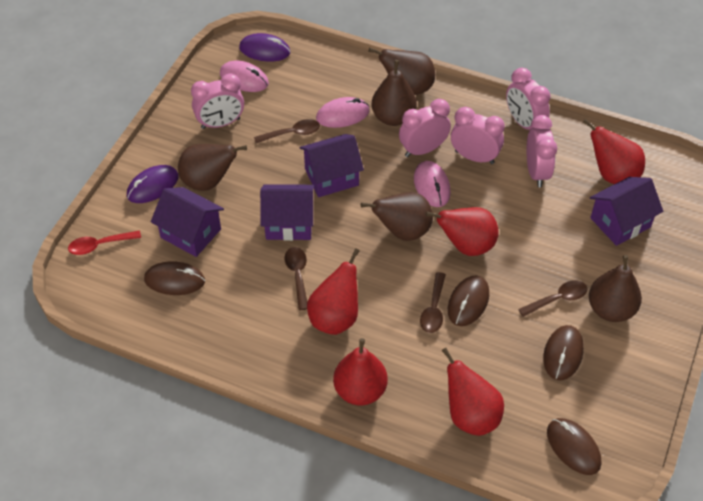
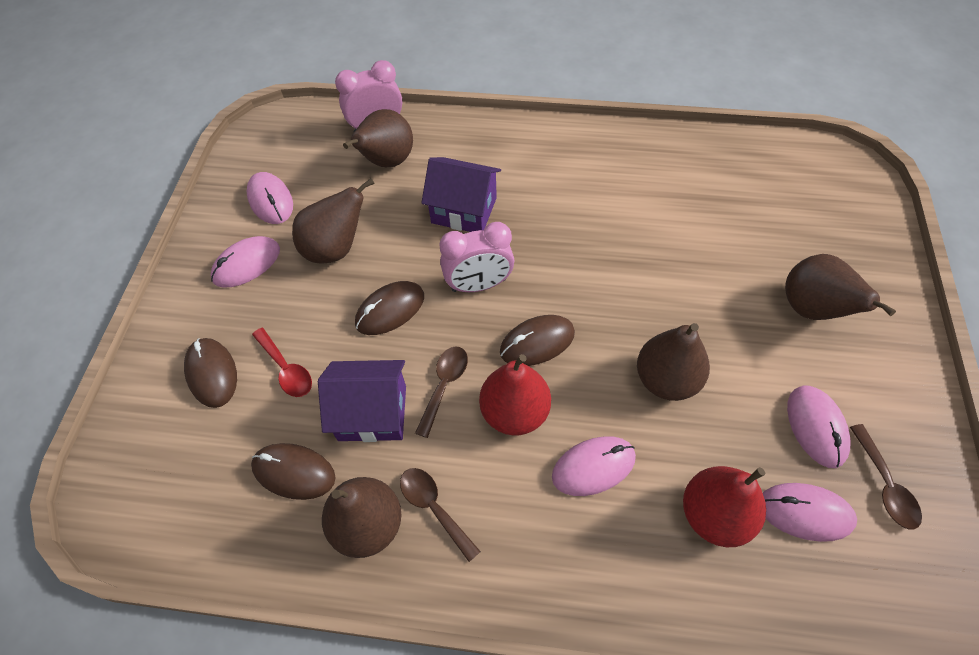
brown spoon: [254,119,320,143] [285,247,307,310] [420,272,446,333] [518,280,587,317] = 4 -> [400,468,481,562] [415,346,468,438] [850,424,922,529] = 3
pink clock: [191,73,244,129] [399,99,451,157] [451,107,505,164] [506,68,551,130] [527,115,557,187] = 5 -> [335,60,403,133] [439,222,514,292] = 2
pink mouse: [220,61,269,92] [316,97,369,128] [414,161,451,207] = 3 -> [211,236,280,287] [246,172,293,224] [552,436,636,496] [763,483,857,542] [787,385,850,468] = 5
purple house: [151,187,224,257] [260,184,314,241] [300,134,364,197] [590,177,663,246] = 4 -> [318,360,406,442] [421,157,501,232] = 2
purple mouse: [127,165,179,203] [239,33,290,62] = 2 -> none = 0
red pear: [307,248,360,335] [333,338,388,405] [426,207,499,256] [442,348,504,436] [582,119,645,184] = 5 -> [479,354,551,435] [683,466,766,547] = 2

